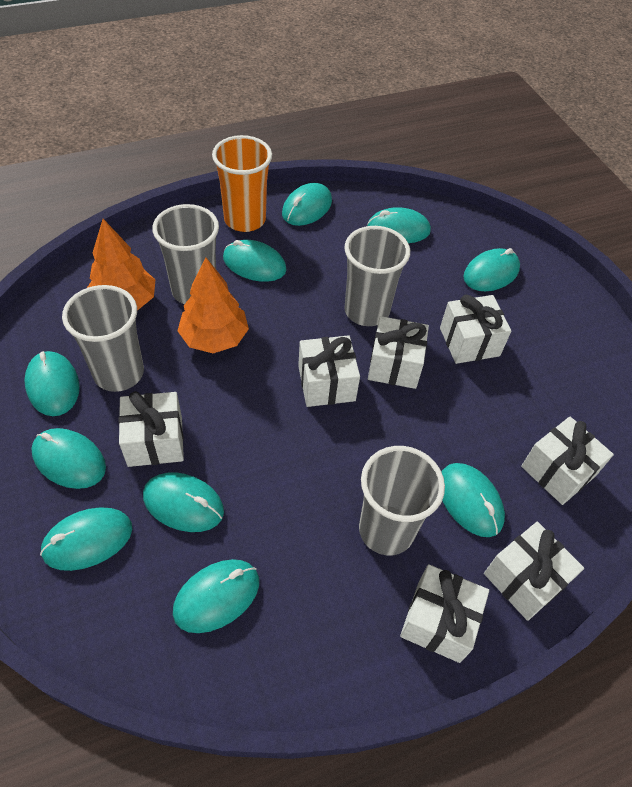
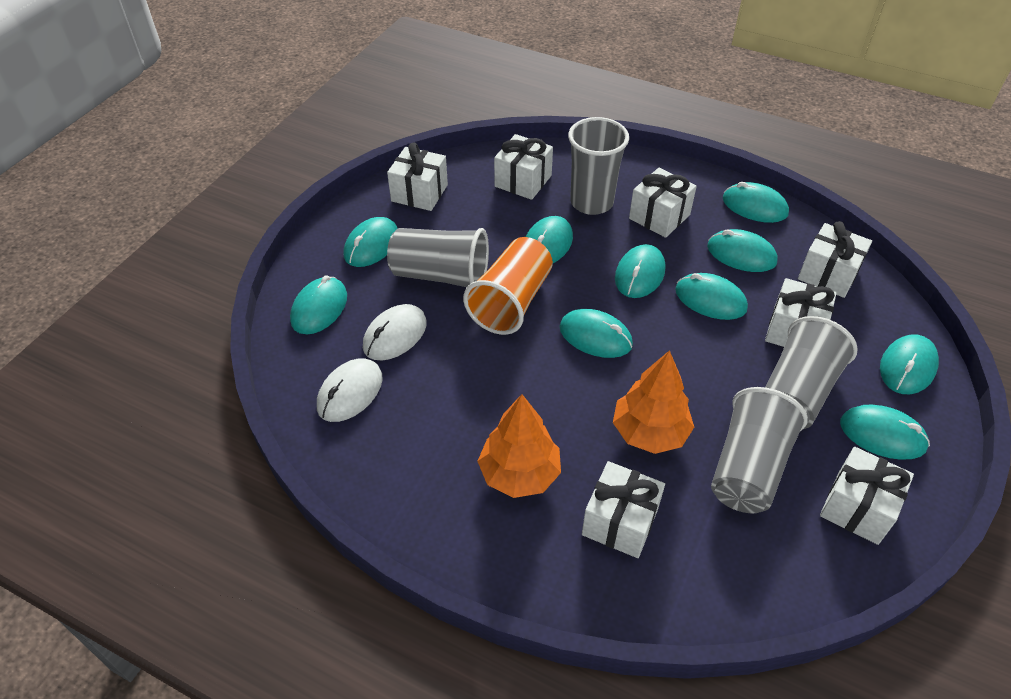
white mouse: none = 0 -> [317,358,383,422] [363,304,427,360] = 2

